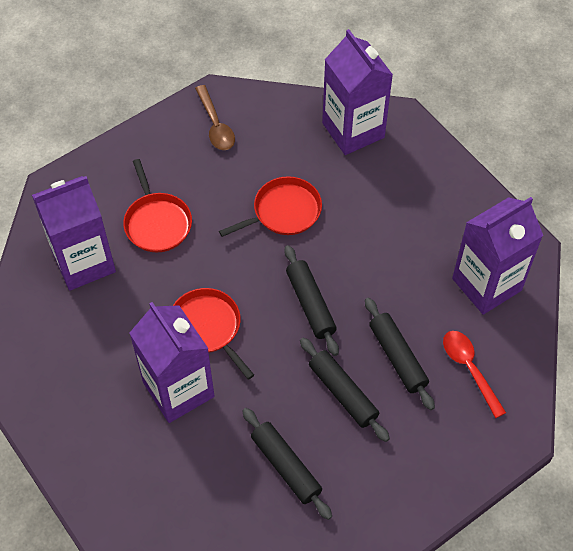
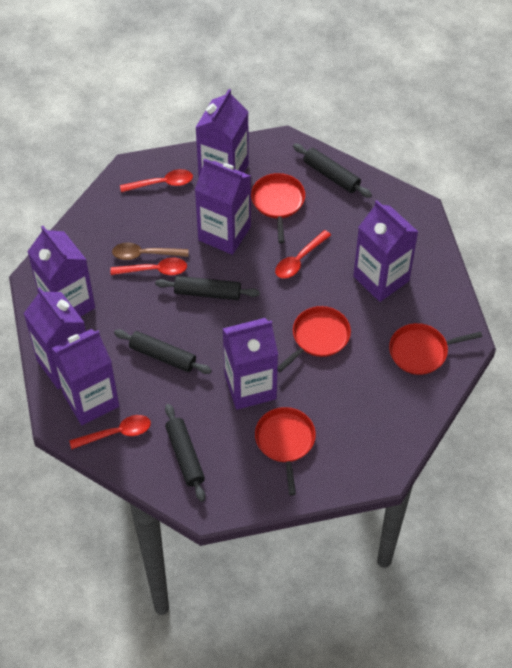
purple carton: [32,176,116,291] [129,302,214,423] [322,29,393,155] [452,197,543,315] = 4 -> [23,288,86,389] [27,226,95,317] [51,329,119,425] [195,89,249,176] [195,159,251,255] [223,318,278,410] [353,200,418,302] = 7
red pan: [123,159,192,252] [173,288,254,380] [219,176,322,237] = 3 -> [251,173,305,243] [255,407,316,496] [277,306,351,372] [389,323,482,375] = 4
red spoon: [443,331,506,418] = 1 -> [69,415,151,449] [111,257,187,275] [120,169,193,192] [275,230,331,279] = 4

